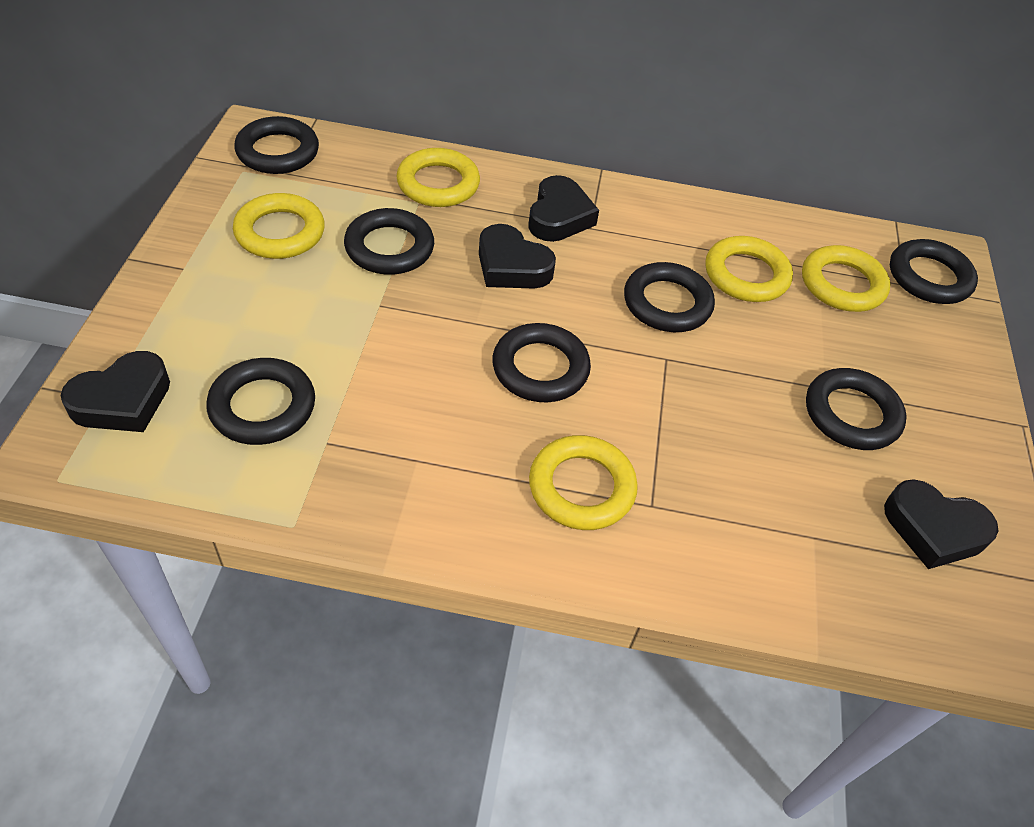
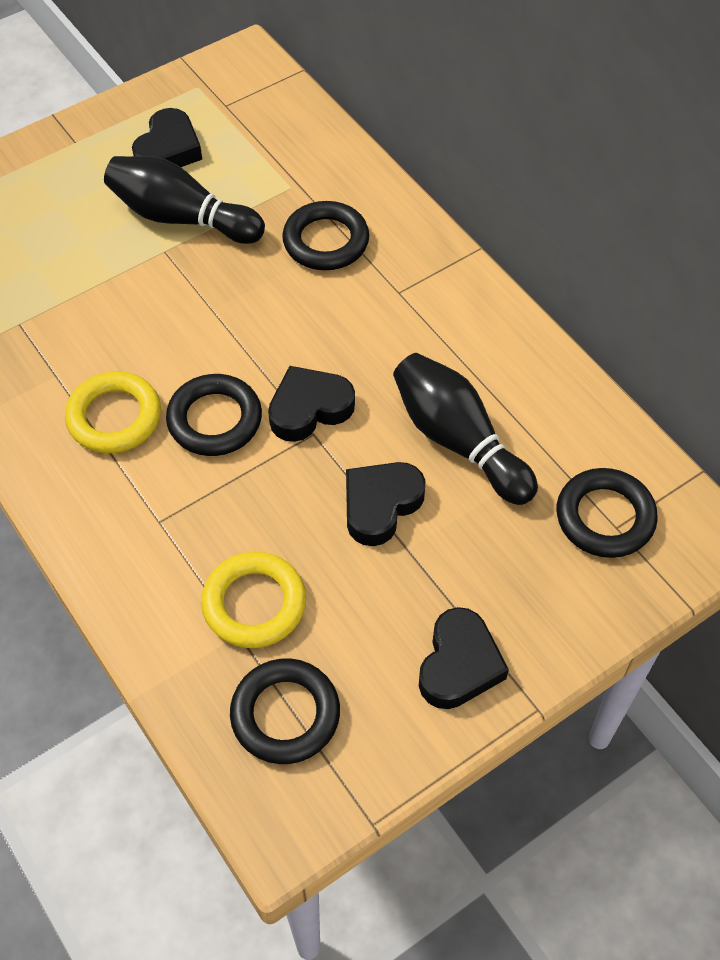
black bowling pin: none = 0 -> [104,156,265,244] [393,353,538,505] = 2
black ring: [206,358,315,445] [234,116,319,174] [344,208,434,275] [492,323,591,402] [624,262,715,332] [806,368,907,450] [890,239,978,304] = 7 -> [166,374,262,456] [230,658,340,764] [282,201,369,270] [557,468,658,558] = 4
yellow ring: [233,193,325,259] [396,148,480,207] [529,435,638,530] [705,236,793,302] [802,245,891,312] = 5 -> [65,371,161,453] [201,552,306,648] = 2

